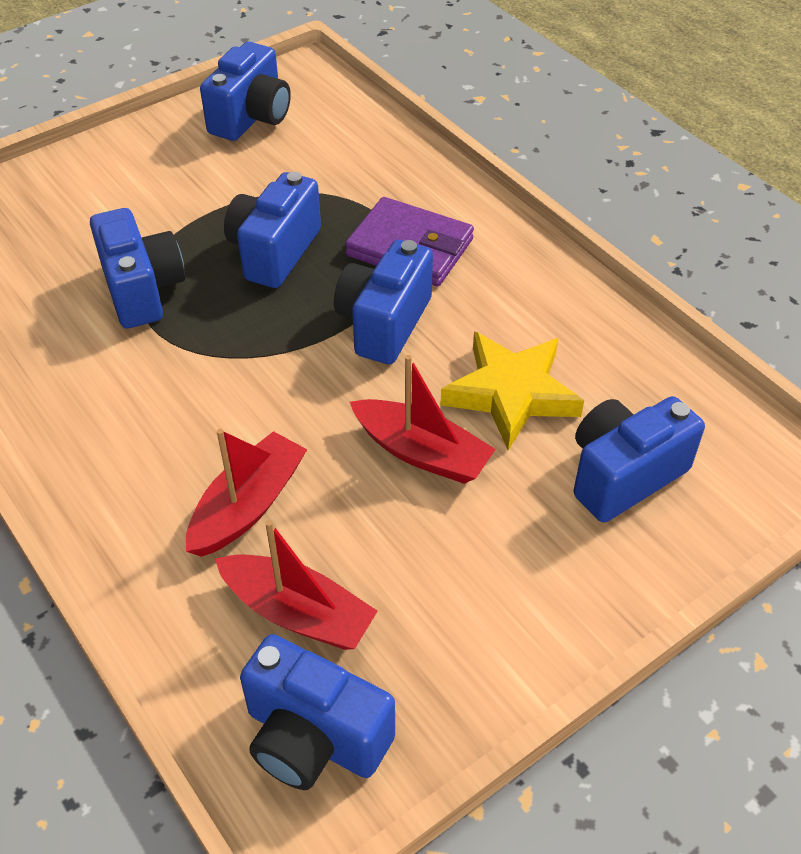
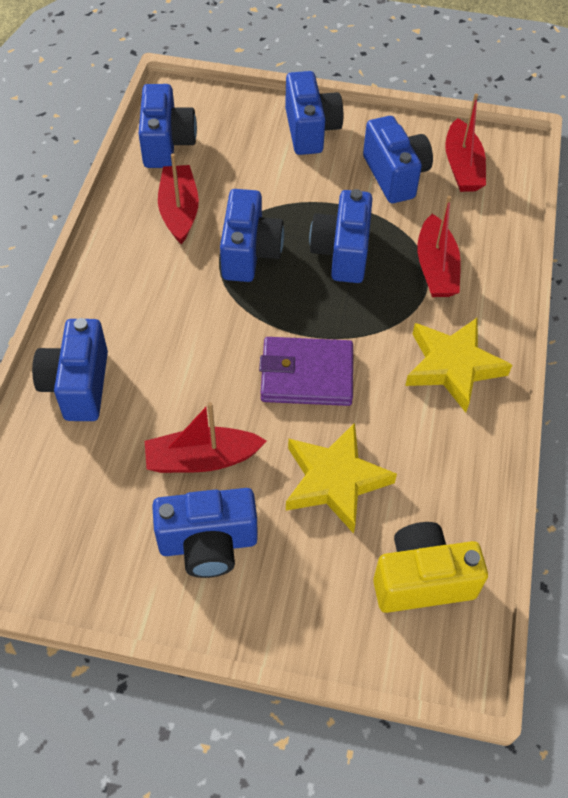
blue camera: [90,208,185,328] [200,42,291,141] [224,172,321,288] [240,634,395,790] [334,240,433,364] [573,396,705,522] = 6 -> [32,318,108,421] [139,84,197,168] [152,488,258,578] [220,189,284,282] [285,71,343,155] [309,189,373,283] [363,116,433,203] = 7
red boat: [186,429,307,557] [215,520,378,650] [350,355,496,484] = 3 -> [145,402,267,473] [158,153,199,244] [417,196,461,297] [445,93,486,192] = 4
yellow camera: none = 0 -> [373,522,488,613] = 1
yellow star: [441,332,584,450] = 1 -> [286,423,397,534] [405,317,512,413] = 2

